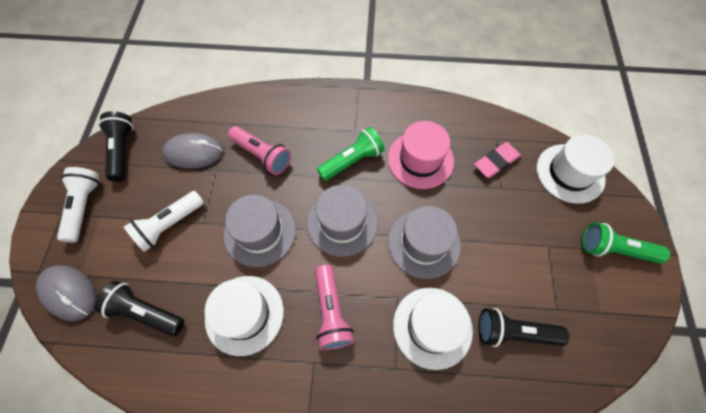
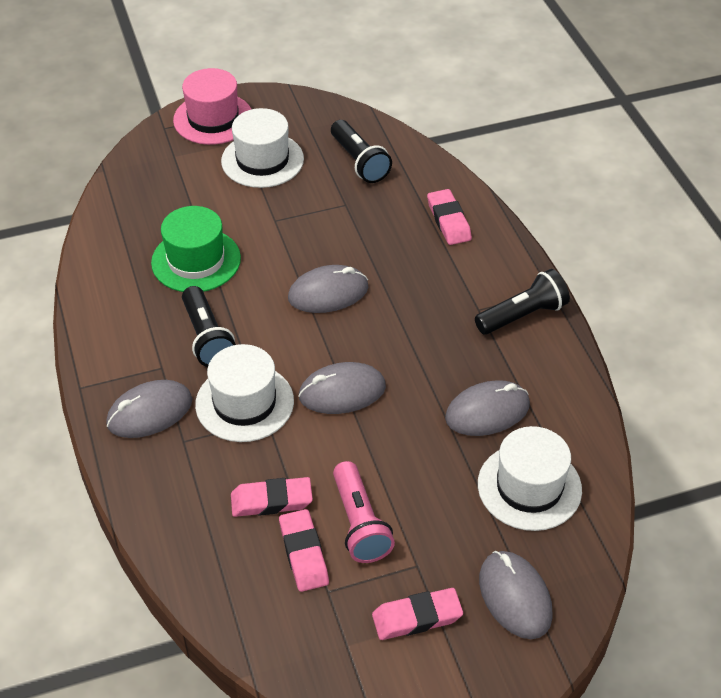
green flashlight: [317,127,385,181] [582,222,670,264] = 2 -> none = 0
green hat: none = 0 -> [151,206,241,292] = 1
grey hat: [224,195,296,267] [307,185,378,257] [388,206,461,279] = 3 -> none = 0
grey mouse: [36,265,96,321] [162,133,223,169] = 2 -> [106,380,192,438] [288,265,368,313] [298,362,386,414] [445,380,530,436] [479,551,553,639] = 5
pink eraser: [474,142,521,178] = 1 -> [231,477,313,517] [279,509,329,592] [372,588,463,640] [427,189,472,245] = 4
pink flashlight: [228,126,291,175] [315,265,354,350] = 2 -> [333,461,395,563] = 1
white flashlight: [57,167,99,242] [124,191,204,252] = 2 -> none = 0

